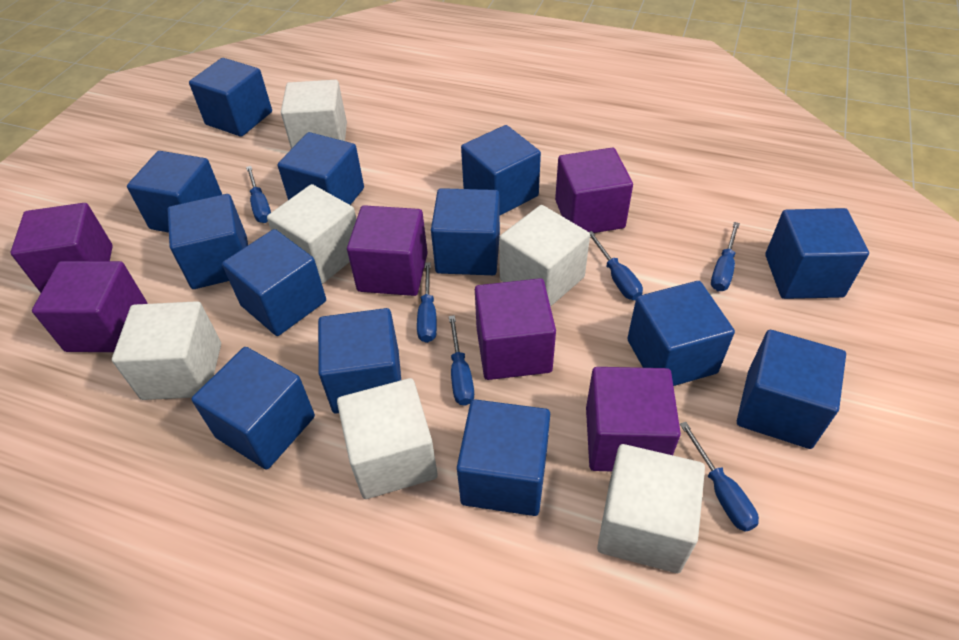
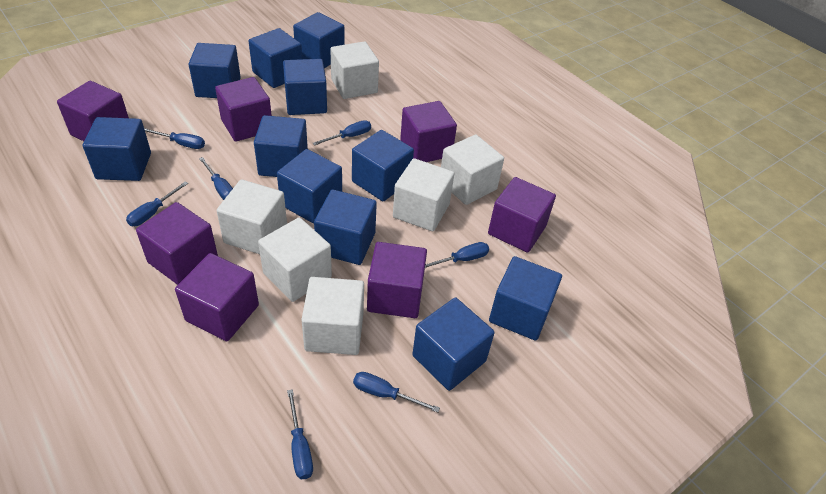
blue cube: [127,151,222,233] [167,194,248,289] [189,58,272,137] [191,347,315,469] [222,229,326,336] [277,132,364,205] [318,308,401,414] [431,188,500,275] [457,399,550,516] [461,125,541,215] [627,281,735,386] [737,330,846,449] [765,208,869,299] = 13 -> [83,117,151,181] [188,43,241,98] [249,28,302,88] [254,115,308,177] [277,149,342,224] [283,59,327,115] [293,12,345,68] [314,190,377,265] [352,130,414,201] [412,298,495,391] [489,256,562,341] = 11
blue screwdriver: [246,166,271,223] [417,262,437,343] [449,315,474,406] [589,231,643,300] [680,422,759,532] [711,222,740,291] = 6 -> [126,182,188,226] [144,128,205,149] [199,157,233,200] [287,389,313,479] [313,120,371,146] [353,372,440,413] [425,242,489,268] = 7
purple cube: [10,203,113,293] [32,261,148,352] [347,205,428,296] [475,278,556,380] [555,148,633,233] [586,367,681,472] = 6 -> [57,81,129,141] [136,202,218,285] [175,253,259,341] [215,77,272,142] [367,242,427,318] [400,101,457,162] [488,177,556,253] = 7

